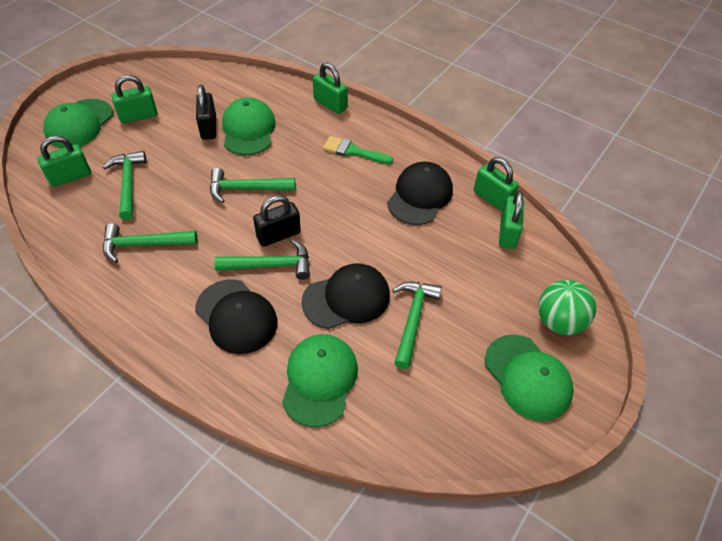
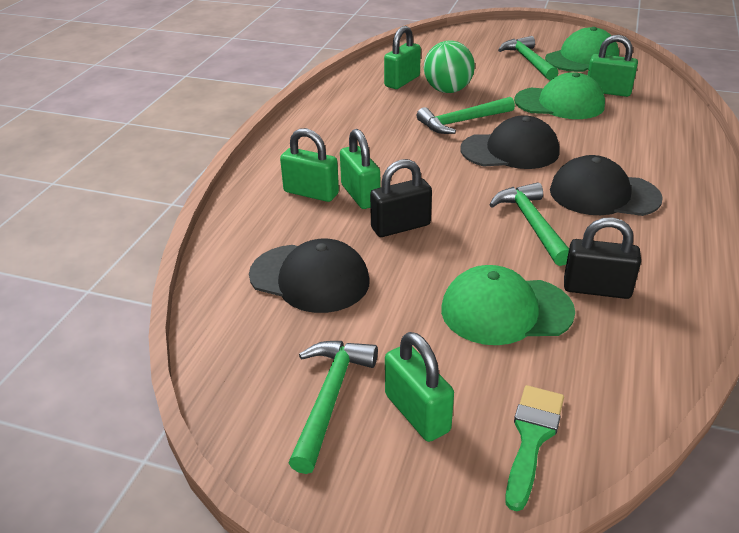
green cap: [43,99,113,148] [222,97,276,155] [282,334,358,427] [485,335,574,421] = 4 -> [441,265,575,345] [514,72,605,119] [545,27,619,72] = 3
green hammer: [103,151,147,220] [103,223,197,263] [210,168,295,203] [214,240,310,280] [393,282,442,369] = 5 -> [289,341,378,474] [416,97,515,134] [490,182,569,266] [498,36,558,80] = 4

